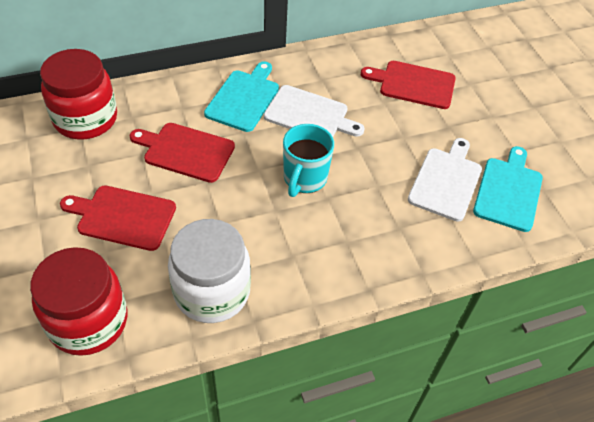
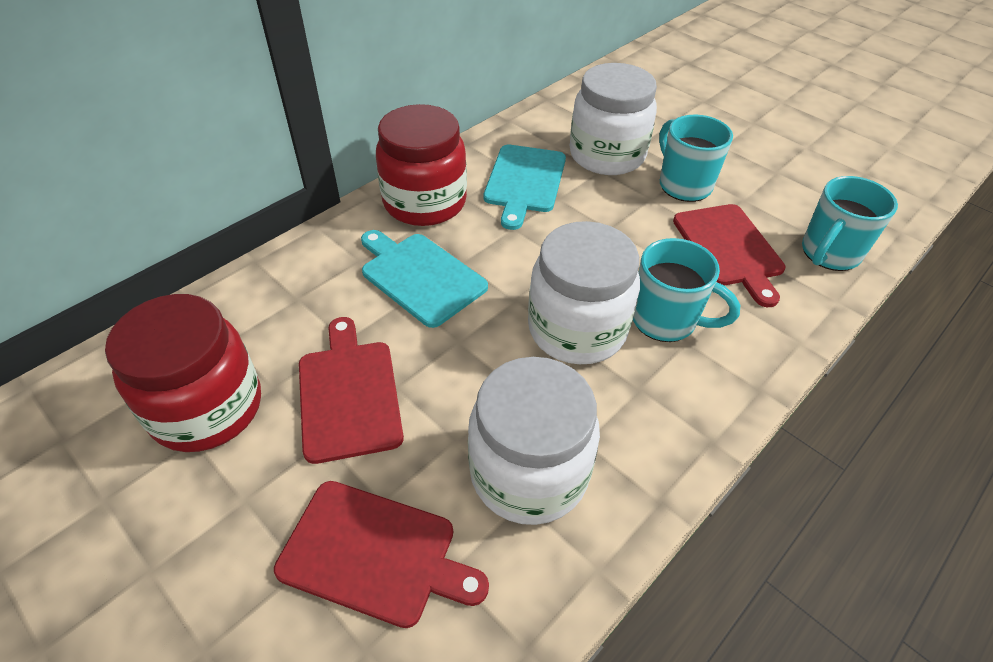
turquoise mug: [283,124,334,197] = 1 -> [633,238,740,342] [659,114,733,202] [802,176,898,271] = 3
white cutting board: [264,85,365,137] [408,138,482,222] = 2 -> none = 0
white jar: [168,219,251,323] = 1 -> [468,357,600,525] [528,221,640,364] [570,63,657,175] = 3

